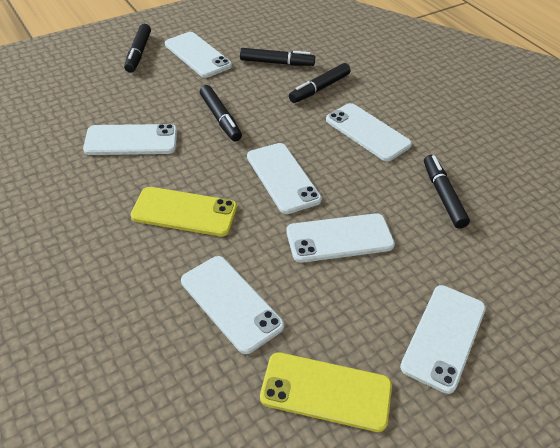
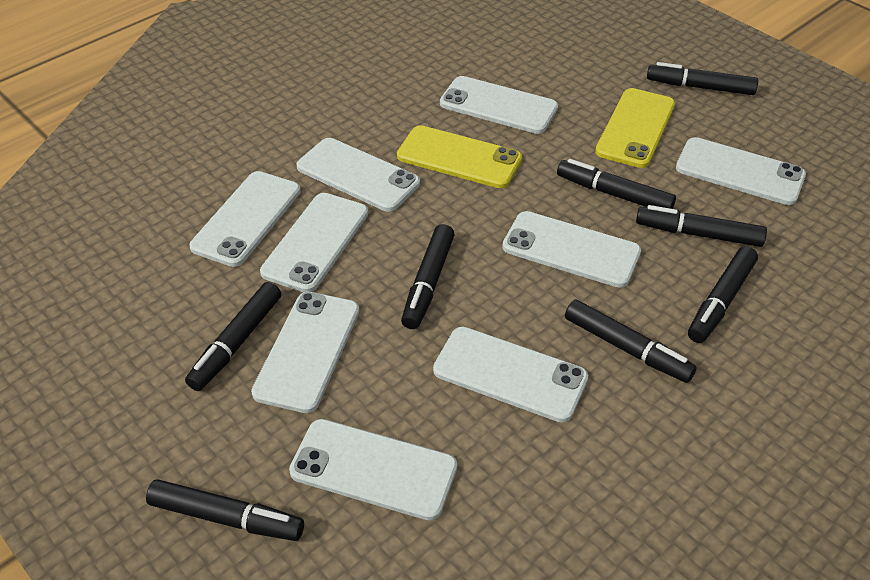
black marker: [124,24,151,73] [200,85,242,141] [240,48,315,66] [289,63,351,103] [424,155,470,229] = 5 -> [146,480,304,541] [185,282,281,391] [401,224,455,329] [557,159,676,209] [565,300,697,383] [636,205,767,247] [647,62,758,95] [688,246,758,343] = 8
white phone: [83,124,177,155] [165,32,232,78] [181,256,284,354] [247,143,322,214] [286,213,395,263] [326,103,412,161] [400,285,486,394] = 7 -> [189,171,301,267] [251,292,359,413] [260,193,368,292] [289,419,457,520] [297,138,420,212] [433,327,588,423] [440,76,558,134] [502,211,641,288] [676,137,806,205] = 9

